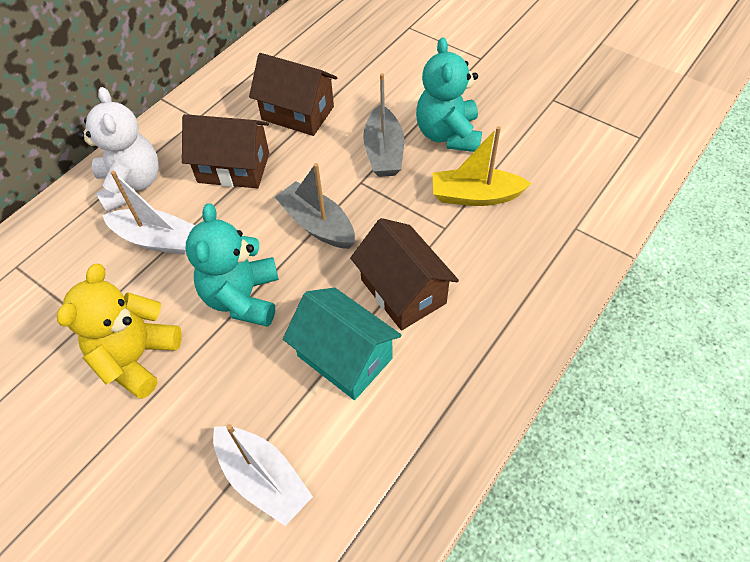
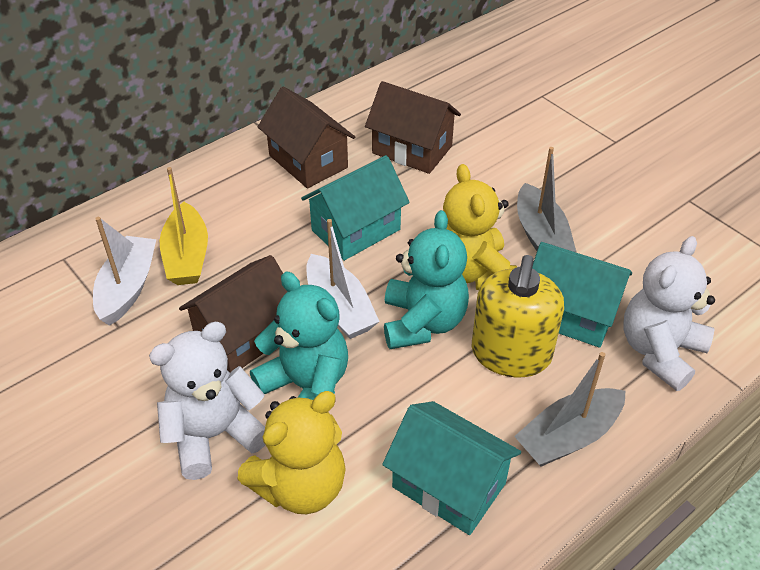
turquoise house: [283,288,401,400] = 1 -> [301,155,410,261] [382,401,521,535] [532,242,632,348] = 3
white teddy bear: [78,87,159,212] = 1 -> [149,322,265,480] [623,236,715,391] = 2
yellow soap dispenser: none = 0 -> [471,255,564,377] = 1
yellow teddy bear: [57,264,182,399] = 1 -> [237,391,346,514] [443,164,517,290] = 2

